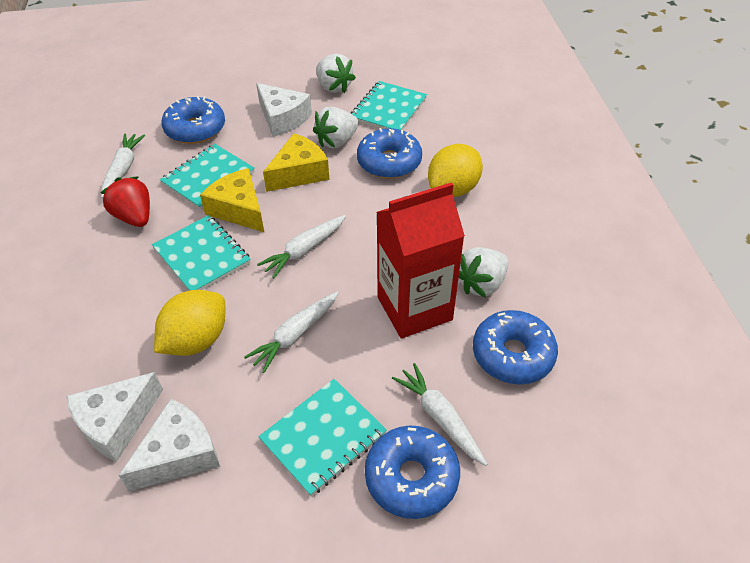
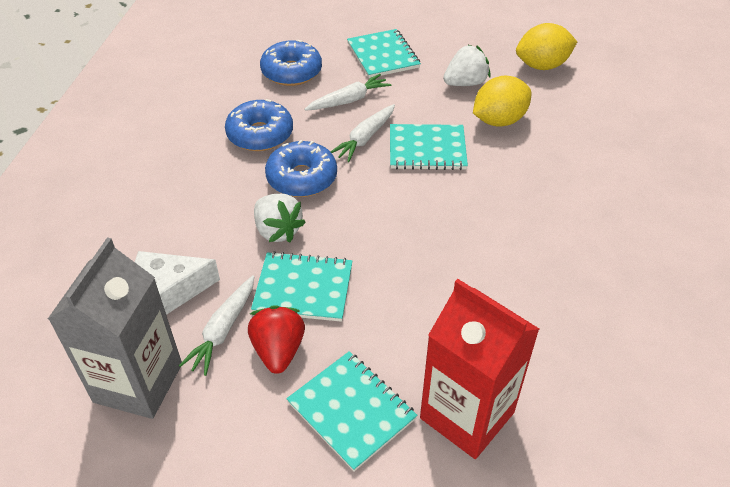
blue donut: [162,96,225,144] [357,128,422,179] [365,426,460,519] [473,310,558,384] = 4 -> [225,99,293,151] [260,40,322,86] [265,140,337,197] = 3
grey carton: none = 0 -> [48,237,182,419] = 1
white carrot: [101,134,145,198] [244,292,338,373] [257,215,346,279] [392,363,487,466] = 4 -> [179,275,254,376] [304,74,391,111] [330,104,395,162] = 3
white cheese: [66,372,163,462] [119,399,220,491] [256,83,312,137] = 3 -> [135,251,220,315] = 1
white strawberry: [313,107,359,148] [316,54,356,93] [459,247,509,298] = 3 -> [254,194,306,242] [443,45,490,86] = 2
yellow cheese: [200,168,264,232] [263,133,329,192] = 2 -> none = 0

